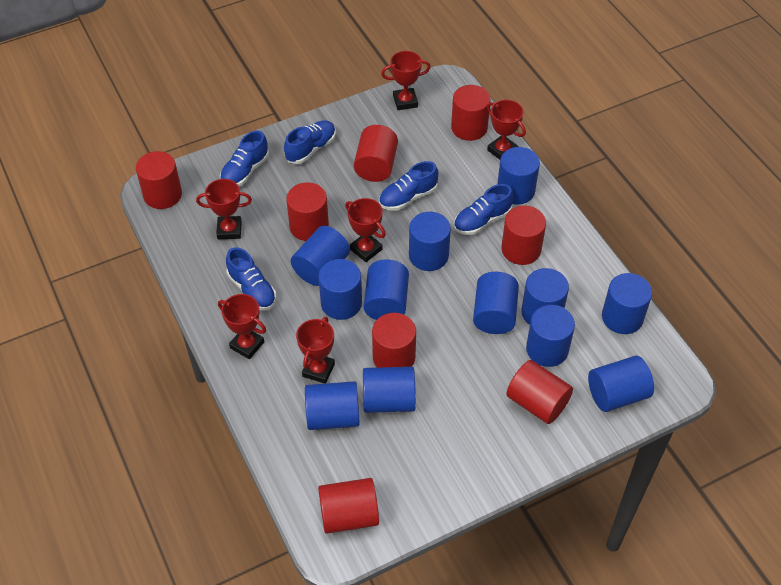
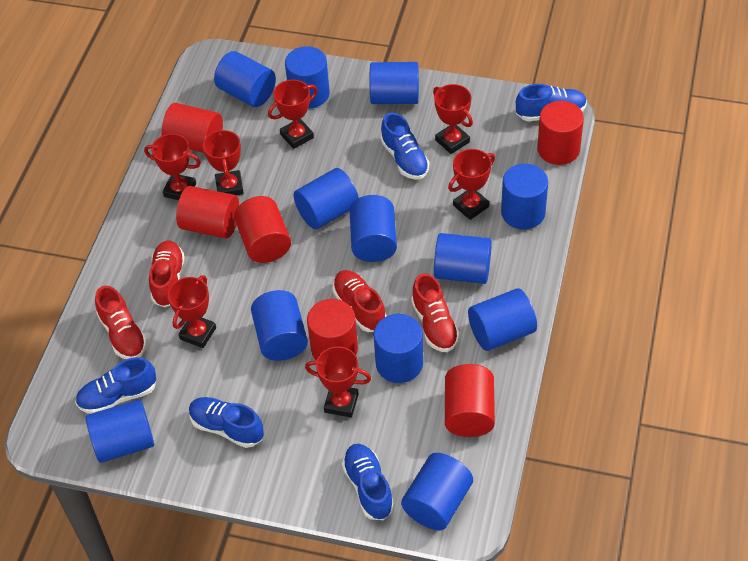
red cylinder: [136,151,182,209] [286,182,329,241] [318,478,379,534] [354,125,398,182] [372,313,416,368] [451,85,491,141] [501,205,546,265] [506,360,573,424] = 8 -> [162,103,223,153] [176,186,239,239] [234,196,291,263] [307,299,358,360] [445,364,495,437] [537,101,584,165] = 6
red shoe: none = 0 -> [95,286,147,359] [149,240,185,307] [332,270,387,332] [411,273,460,352] = 4
red trophy: [196,179,252,239] [218,294,266,359] [296,317,335,384] [345,198,386,262] [381,51,431,110] [487,100,526,160] = 6 -> [144,134,201,200] [168,275,216,348] [203,129,244,195] [268,80,318,149] [305,346,371,417] [433,84,473,154] [448,149,495,220] = 7

